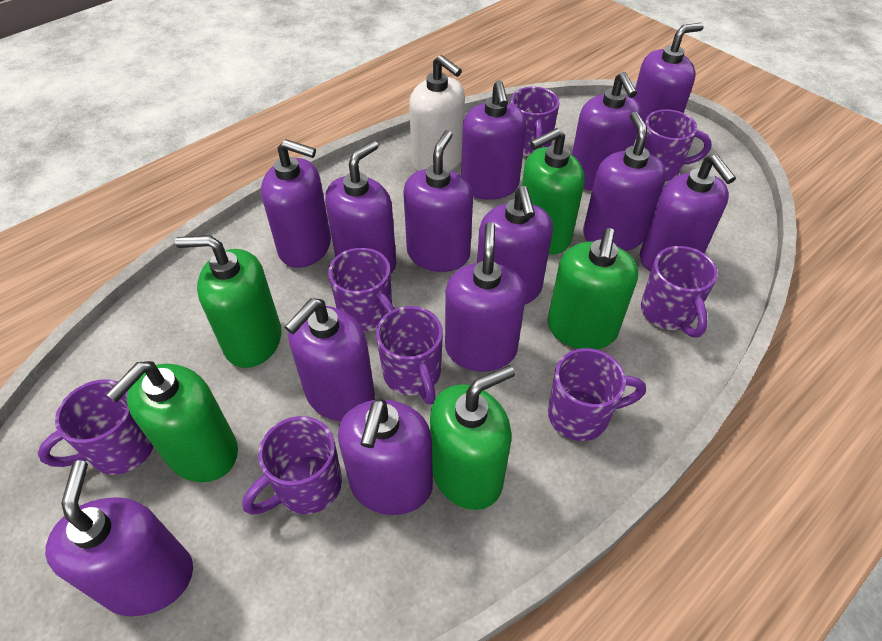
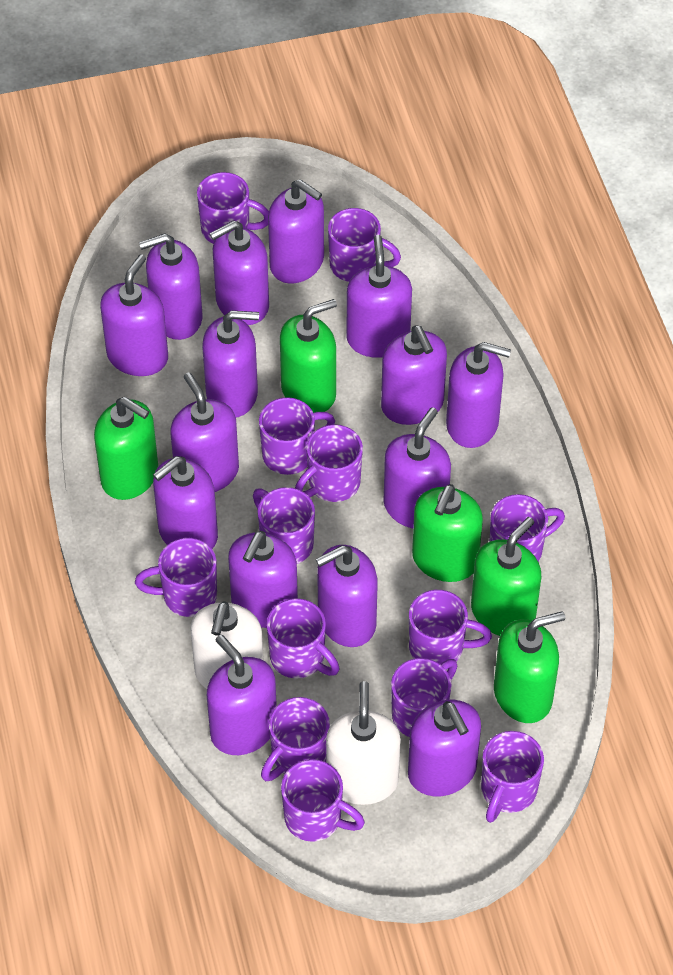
purple mug: [38,379,154,475] [242,416,342,515] [328,248,395,332] [376,306,443,405] [510,87,560,157] [548,348,646,441] [641,246,718,337] [644,109,712,181] = 8 -> [135,538,217,617] [197,172,269,244] [253,487,315,564] [259,397,335,475] [261,697,330,781] [266,598,339,678] [281,759,365,842] [295,424,363,502] [328,208,401,282] [391,658,457,737] [409,590,492,664] [481,731,544,823] [490,494,565,562] = 13
purple soap dispenser: [45,460,193,616] [261,139,331,268] [285,298,375,421] [325,140,396,274] [338,398,433,515] [403,130,473,272] [445,222,526,371] [461,80,526,200] [477,186,553,304] [572,72,642,191] [583,112,666,251] [633,23,704,139] [640,154,736,272] = 13 -> [100,254,168,376] [139,233,202,340] [153,456,218,549] [170,372,239,492] [202,311,259,417] [207,635,277,755] [209,220,269,325] [228,531,298,628] [268,179,324,284] [316,545,378,647] [347,235,412,358] [381,326,447,425] [383,407,451,528] [408,700,481,796] [446,342,511,448] = 15
white soap dispenser: [409,55,465,171] = 1 -> [190,601,264,689] [326,681,401,805] = 2

